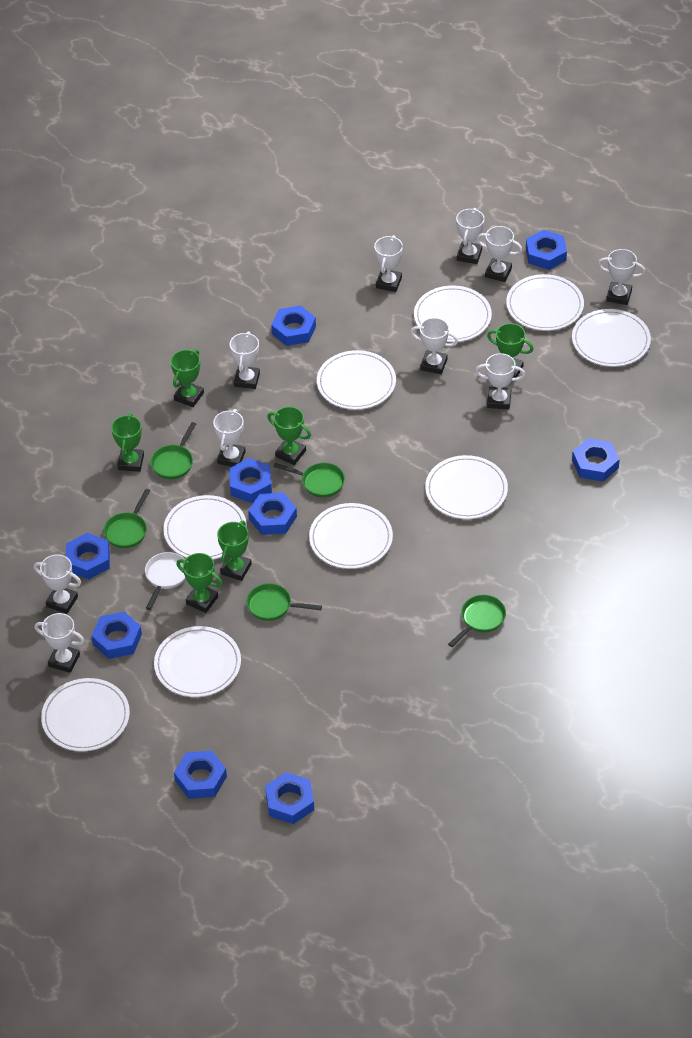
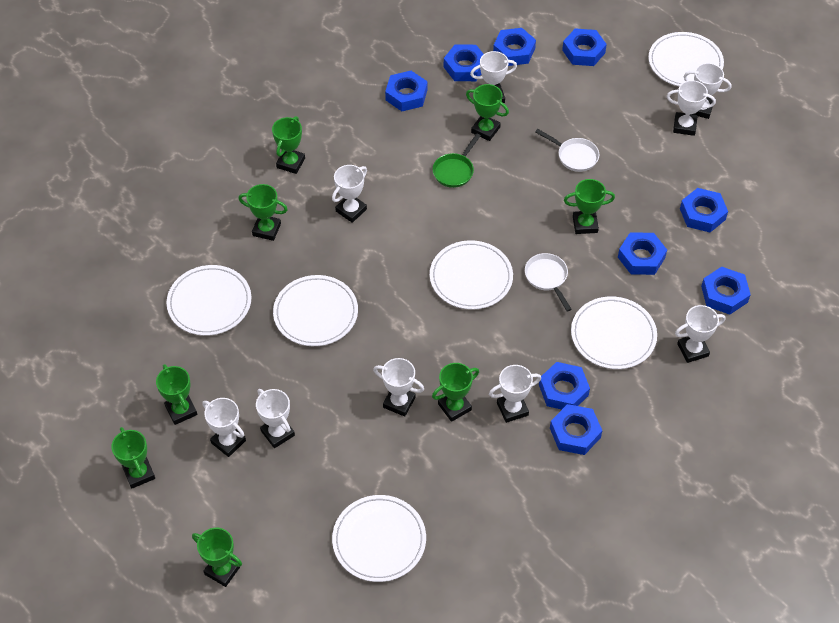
green pan: [104,489,150,548] [151,422,196,479] [247,583,322,621] [274,463,345,498] [448,595,506,647] = 5 -> [433,134,481,188] = 1
green trophy: [111,413,144,472] [171,349,204,407] [177,553,222,613] [217,520,251,581] [267,406,311,465] [487,323,534,378] = 6 -> [111,427,155,489] [156,364,197,425] [192,528,242,587] [239,184,288,241] [272,116,305,174] [432,363,479,422] [466,84,509,141] [564,179,615,234] = 8
white pan: [145,552,186,610] = 1 -> [525,253,572,312] [535,129,599,172] = 2
white plate: [41,678,130,752] [154,626,241,697] [163,495,247,559] [309,503,393,569] [317,350,396,410] [414,286,492,342] [425,455,508,519] [506,274,584,331] [572,309,651,367] = 9 -> [166,265,251,336] [273,275,358,346] [332,495,426,582] [430,240,513,310] [571,296,657,369] [648,32,724,86] = 6
white trophy: [34,554,81,614] [34,613,85,673] [213,409,246,467] [229,331,260,389] [374,235,403,292] [410,318,458,374] [456,208,485,264] [475,353,525,410] [477,226,522,282] [598,249,646,305] = 10 -> [202,398,246,457] [256,389,295,448] [332,165,367,223] [373,358,424,417] [470,51,517,103] [489,365,541,423] [667,80,716,136] [675,305,725,363] [684,63,732,119] = 9

